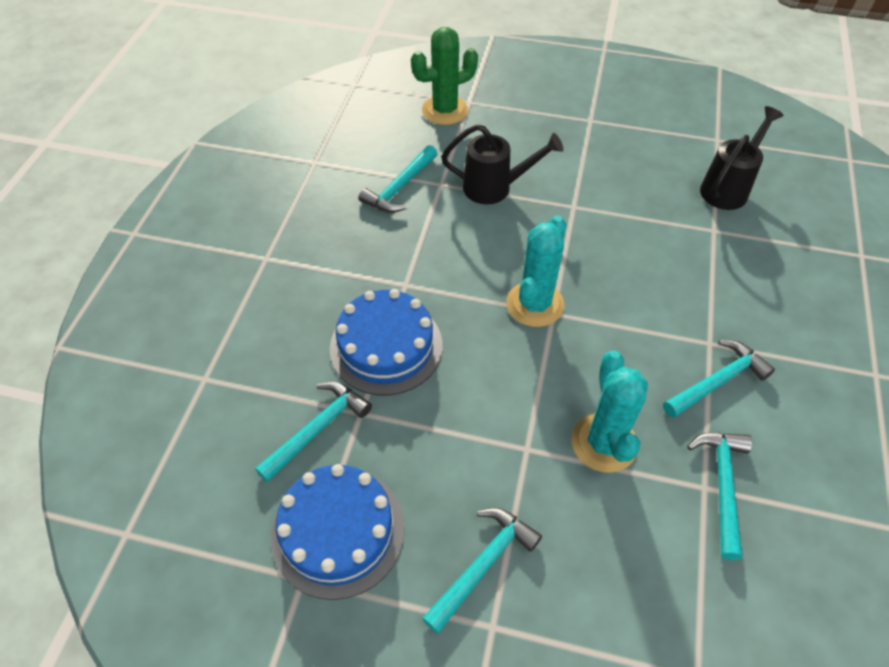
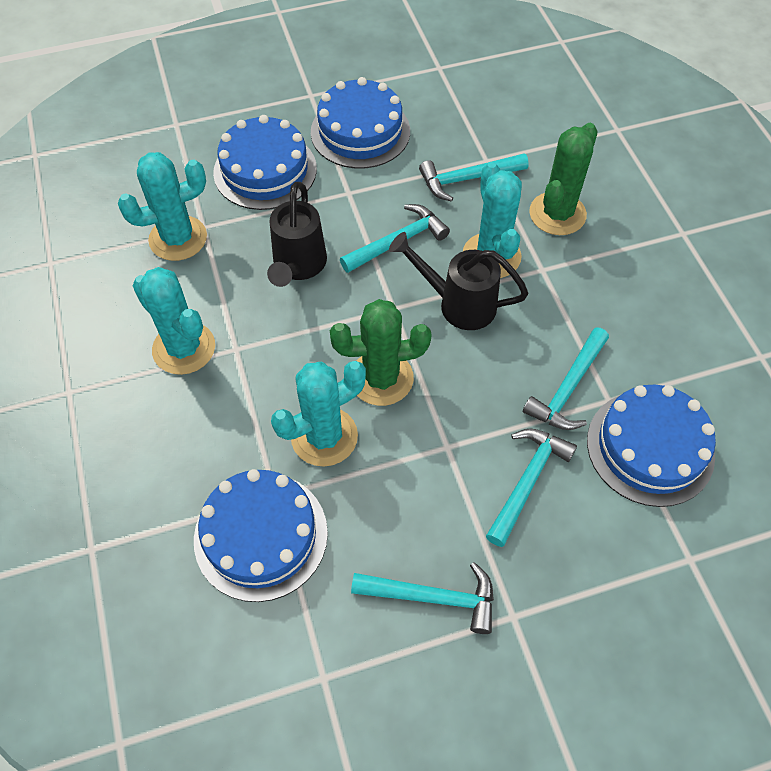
blue cake: [271,464,405,600] [330,289,443,395] = 2 -> [194,469,328,602] [213,115,317,210] [311,77,410,169] [587,385,716,507] = 4
green cactus: [411,27,478,125] = 1 -> [330,299,432,406] [529,123,598,235] = 2
turquoise cactus: [506,216,566,327] [571,350,648,473] = 2 -> [118,152,207,261] [133,267,215,375] [271,361,366,467] [463,162,522,278] = 4

